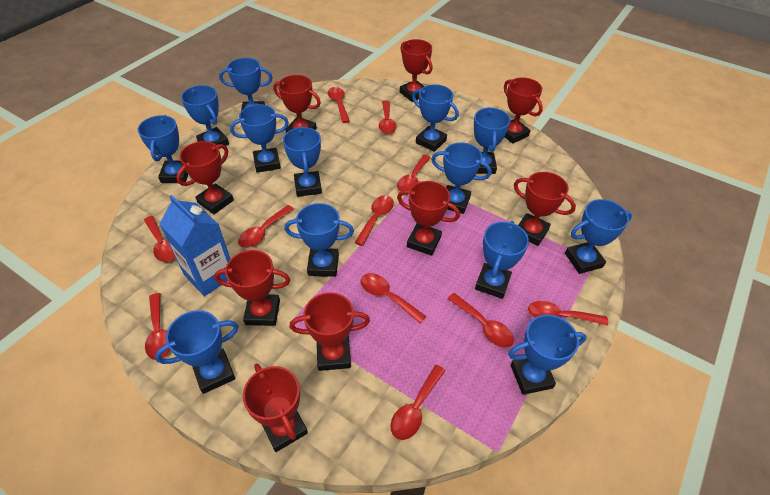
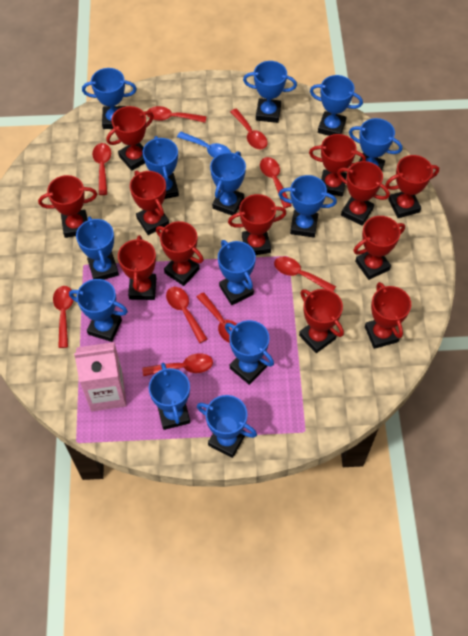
blue carton: [159,195,230,296] = 1 -> none = 0
blue spoon: none = 0 -> [177,132,231,158] = 1
pink carton: none = 0 -> [74,342,127,411] = 1
red spoon: [144,216,176,262] [145,293,170,360] [238,205,294,248] [328,87,350,123] [354,195,394,246] [360,273,426,323] [379,100,396,134] [390,365,445,440] [397,155,431,192] [447,293,514,348] [528,301,608,326] = 11 -> [53,286,74,348] [92,143,111,195] [142,353,213,376] [147,106,206,123] [166,287,208,343] [197,292,236,343] [230,109,268,149] [260,157,292,208] [274,257,336,291] = 9
red trophy: [176,141,234,214] [214,250,290,326] [243,363,308,452] [273,75,321,133] [289,292,370,371] [397,181,460,256] [400,39,433,102] [504,77,543,144] [514,172,576,246] = 9 -> [38,175,97,238] [106,106,154,171] [118,235,156,300] [130,171,169,235] [156,221,204,286] [228,194,287,255] [299,289,344,353] [309,134,366,197] [337,161,390,226] [353,216,405,280] [365,282,411,349] [385,155,439,218] = 12

